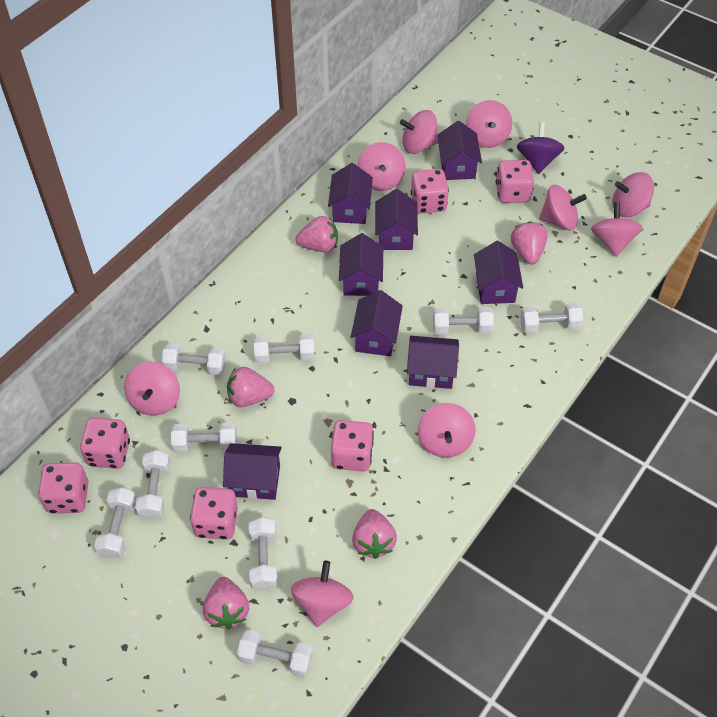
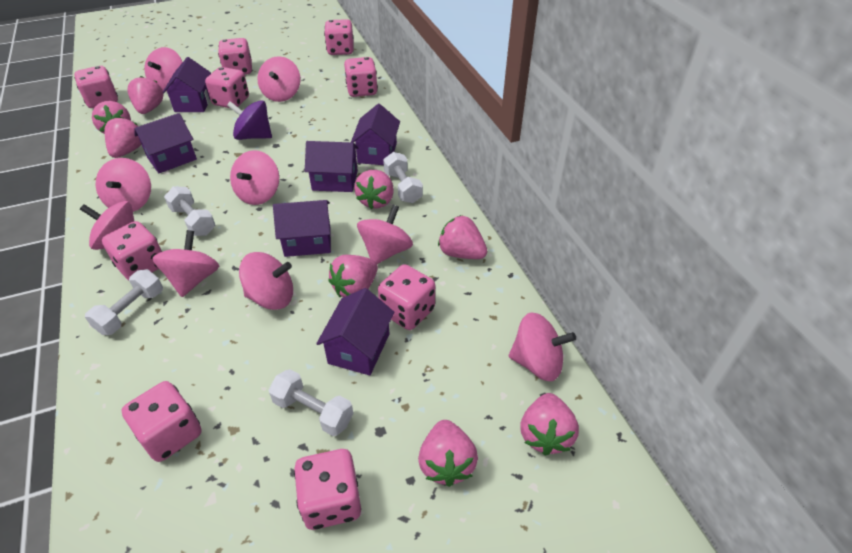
pink dice: [38,463,88,513] [80,418,130,469] [190,487,238,539] [331,420,374,471] [411,169,449,214] [496,160,534,203] = 6 -> [74,66,118,108] [102,221,162,280] [122,381,201,462] [205,67,249,108] [218,38,252,75] [294,449,361,530] [324,19,354,55] [344,57,378,97] [378,264,435,330] = 9
pink strawberry: [203,577,249,629] [227,367,275,407] [296,216,338,253] [352,509,397,559] [511,221,548,264] = 5 -> [92,101,131,134] [105,116,141,158] [127,76,164,114] [328,255,378,297] [354,170,394,209] [418,420,478,487] [438,215,487,259] [520,393,579,456] = 8
purple house: [223,443,282,500] [328,163,373,224] [339,233,383,296] [351,290,403,356] [375,189,418,250] [407,336,459,389] [437,121,482,180] [474,241,523,304] = 8 -> [134,113,197,173] [163,57,211,112] [273,200,331,257] [305,141,358,192] [316,288,394,376] [351,104,400,165] = 6
white dumbbell: [94,487,136,559] [135,450,171,519] [162,343,226,376] [171,422,237,453] [237,630,313,677] [249,517,278,591] [254,334,315,364] [433,307,494,335] [520,303,583,333] = 9 -> [85,269,163,335] [164,186,215,236] [268,369,353,436] [383,152,423,203] = 4

